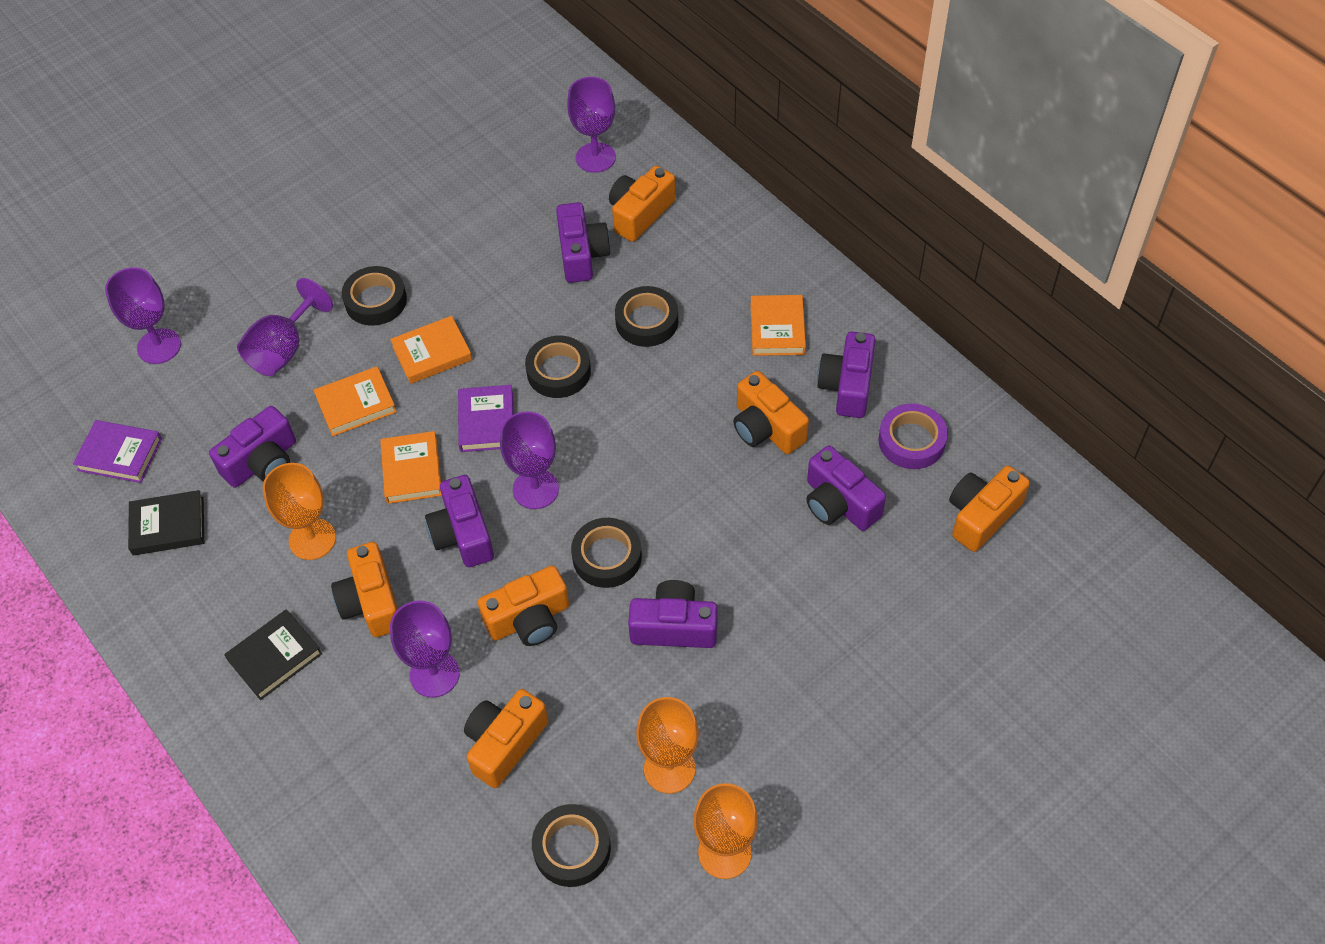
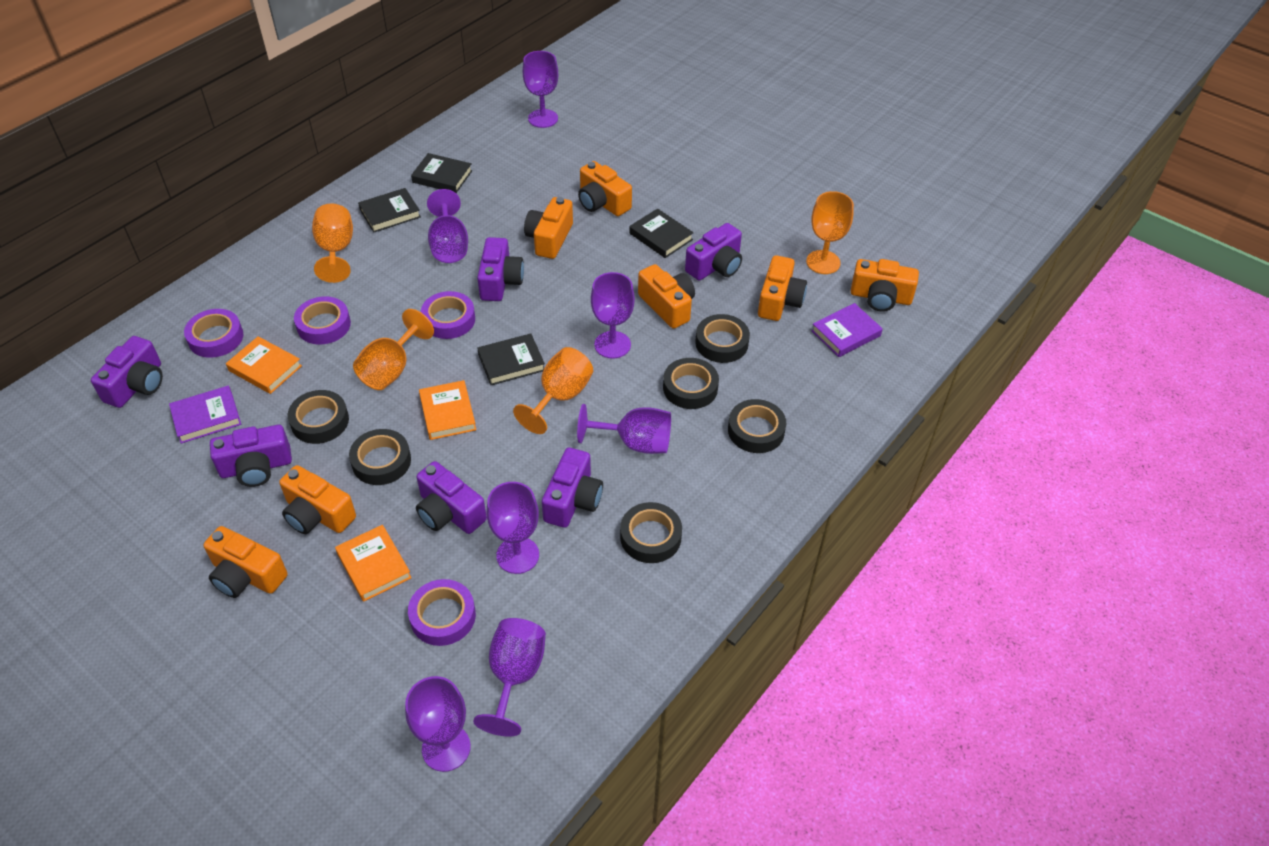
black book: [128,490,204,555] [224,609,322,700] = 2 -> [358,188,421,233] [411,153,472,193] [477,334,545,385] [629,208,694,258] = 4
black tape: [342,266,407,326] [525,336,591,398] [532,804,611,887] [571,518,642,588] [615,286,678,347] = 5 -> [288,390,349,444] [349,429,411,485] [620,502,682,563] [663,358,719,409] [695,314,750,363] [728,399,786,453] = 6
orange book: [314,366,397,436] [380,431,442,504] [390,316,472,384] [750,295,806,356] = 4 -> [226,336,302,394] [335,525,412,602] [419,380,476,440] = 3
orange camera: [331,542,398,637] [464,689,548,788] [478,565,569,646] [609,166,676,242] [733,371,809,454] [949,466,1030,552] = 6 -> [204,526,288,598] [279,465,356,534] [524,197,573,259] [578,161,632,216] [638,264,695,329] [758,255,807,321] [851,259,919,312] = 7
orange goblet: [263,463,336,560] [636,697,699,794] [693,783,758,879] = 3 -> [312,203,353,283] [353,309,434,390] [513,347,593,434] [806,191,854,274] = 4
purple goblet: [105,267,181,364] [237,278,333,376] [390,601,460,697] [500,411,559,509] [567,77,616,173] = 5 -> [405,676,471,772] [427,189,468,263] [473,618,546,737] [486,482,539,574] [523,51,558,128] [577,404,671,454] [591,272,635,359] = 7
purple tape: [878,403,948,469] = 1 -> [184,309,244,358] [294,296,351,345] [408,579,476,646] [421,291,475,339] = 4

